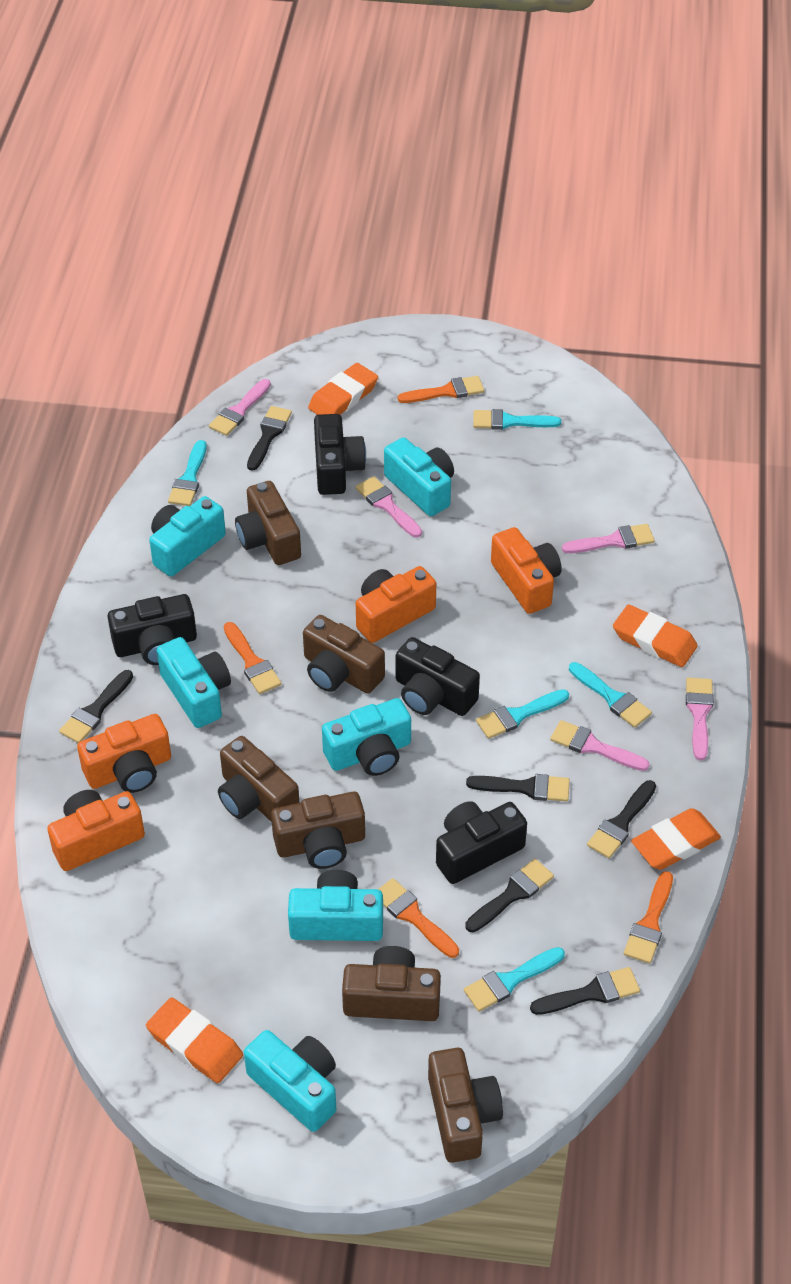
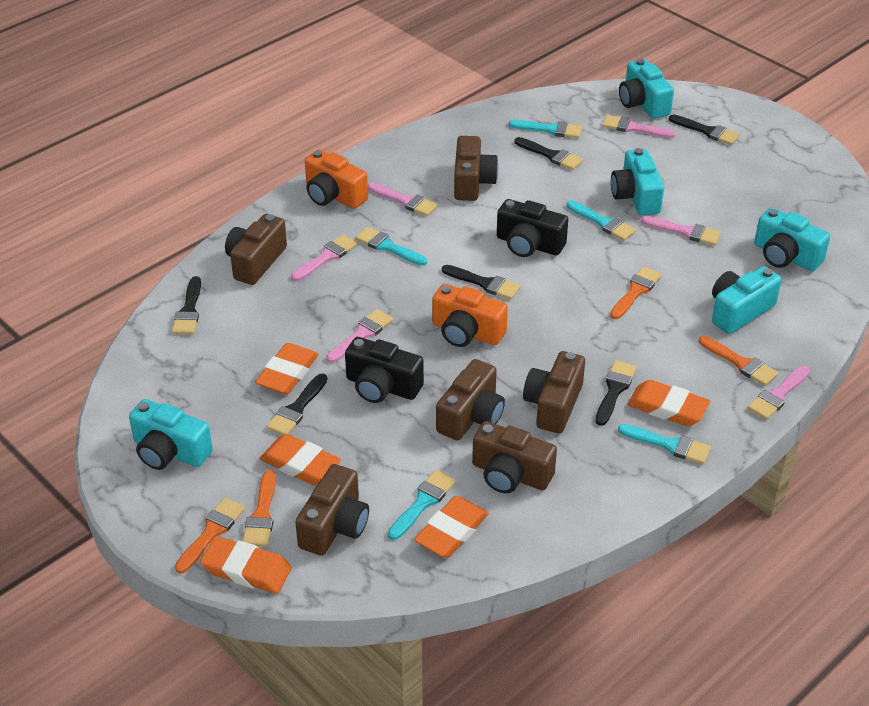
black camera: [108,594,197,665] [314,414,366,495] [395,637,480,716] [436,801,527,884] = 4 -> [345,337,424,403] [497,199,568,257] = 2
orange camera: [47,790,145,871] [77,714,171,793] [356,566,436,643] [491,527,562,614] = 4 -> [305,149,368,209] [432,284,508,347] = 2
orange eraser: [146,997,243,1083] [308,363,378,415] [613,604,698,667] [631,808,721,870] = 4 -> [200,536,292,594] [255,343,319,394] [260,434,341,485] [414,496,489,558] [627,380,710,426] = 5
pink brush: [209,379,271,436] [356,476,422,538] [550,720,650,771] [562,524,655,553] [686,678,714,760] = 5 -> [291,234,357,281] [326,309,393,363] [368,183,438,216] [602,115,676,138] [641,216,721,246] [748,365,810,420] = 6
turquoise camera: [149,496,226,577] [157,637,231,728] [244,1030,336,1132] [288,870,383,941] [322,698,411,776] [384,437,454,516] = 6 -> [129,399,213,470] [611,148,664,215] [619,59,674,119] [712,266,782,334] [754,207,830,271] = 5

